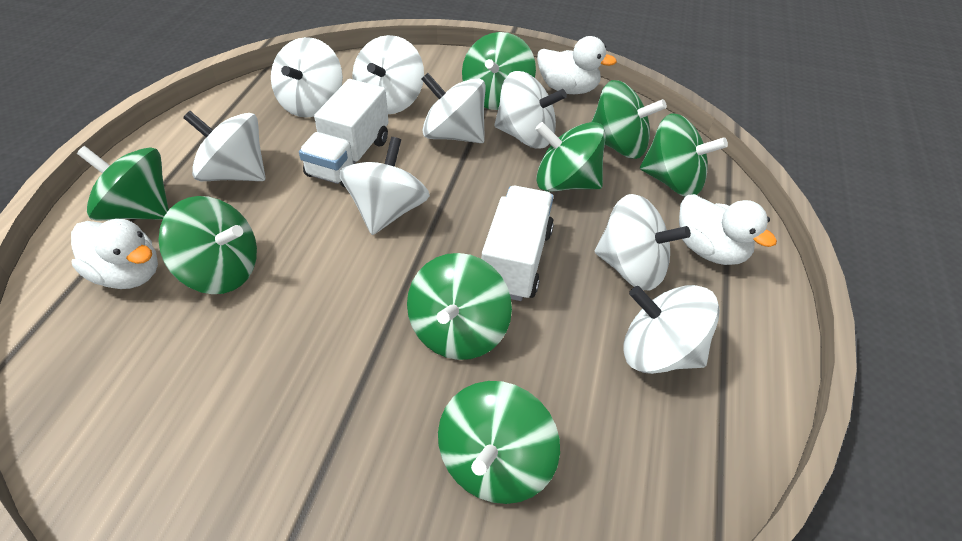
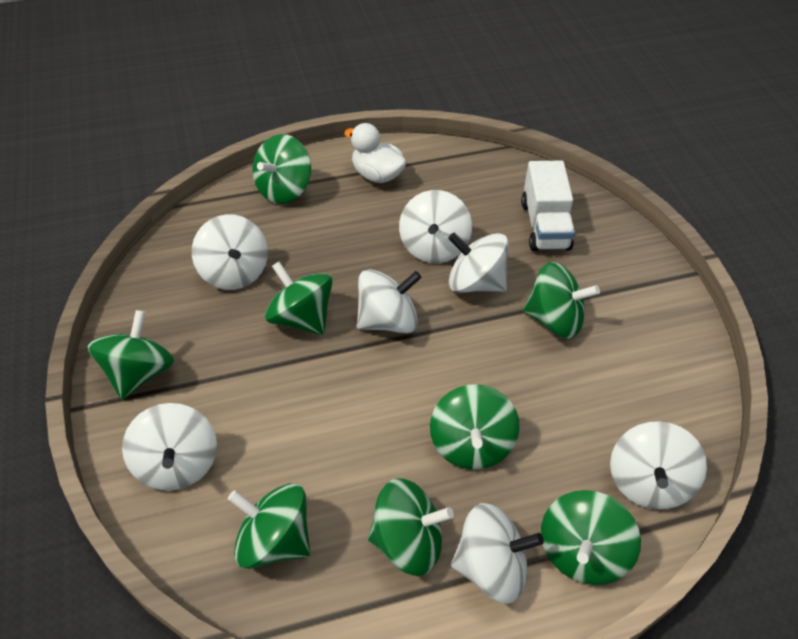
white duck: [71,219,158,289] [537,36,617,94] [679,194,777,265] = 3 -> [344,123,407,183] = 1
white spinning top: [183,111,266,181] [271,37,343,118] [339,137,430,235] [352,35,424,114] [421,73,486,143] [494,71,567,149] [595,194,691,290] [623,285,720,374] = 8 -> [122,403,217,491] [192,214,268,290] [357,269,422,333] [399,190,472,263] [448,233,509,293] [451,503,544,604] [610,421,707,510] = 7
white truck: [299,79,389,188] [482,186,554,301] = 2 -> [521,161,575,251] = 1

